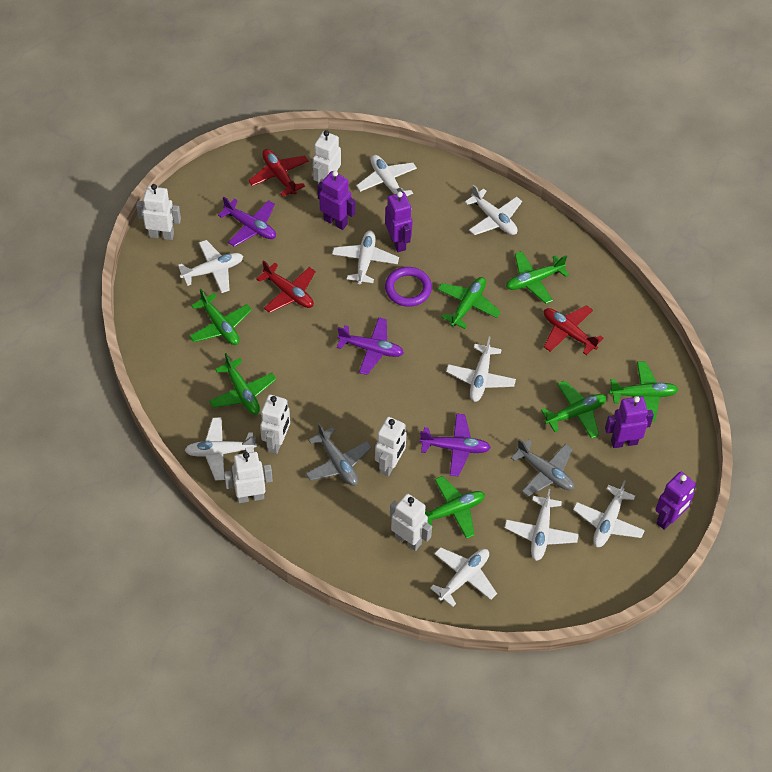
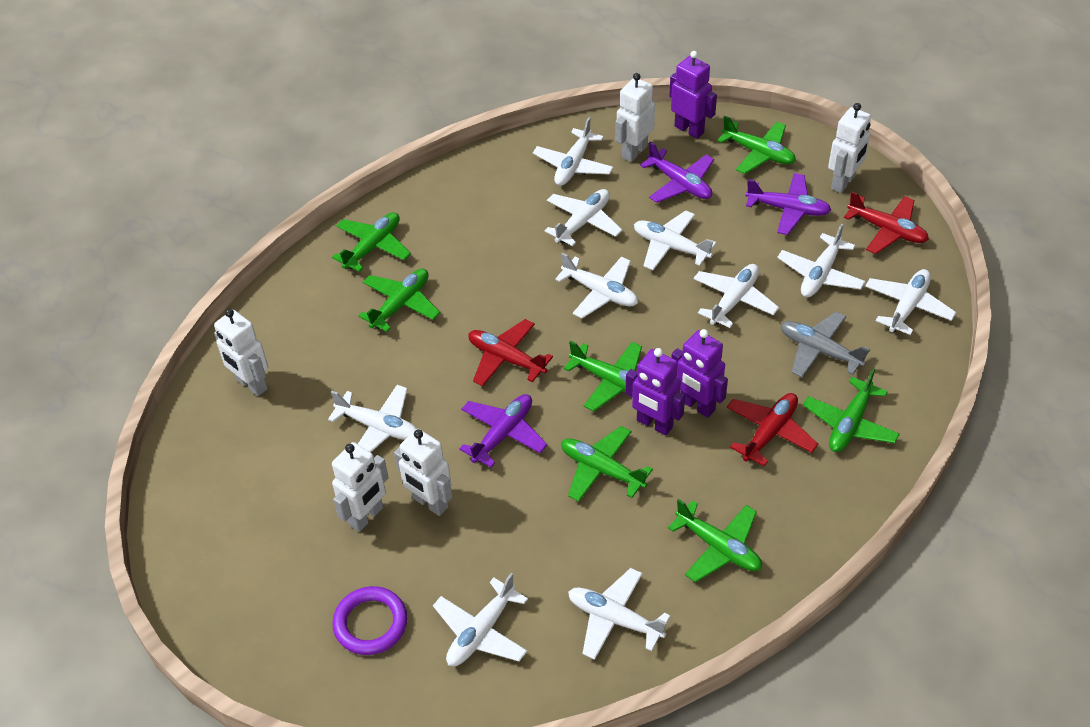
grey plane: [305,423,372,486] [511,439,574,497] = 2 -> [781,311,870,377] = 1
purple robot: [317,171,356,230] [385,191,413,252] [605,396,654,448] [655,472,696,530] = 4 -> [626,348,685,435] [669,51,717,139] [671,329,728,418] = 3
white plane: [178,240,243,293] [185,417,257,481] [332,231,399,284] [356,155,417,196] [430,547,497,607] [446,336,516,402] [465,185,522,235] [505,489,579,561] [573,480,645,547] = 9 -> [328,385,417,452] [433,573,528,666] [533,117,614,186] [545,189,622,246] [555,253,638,318] [568,568,671,660] [634,210,717,270] [693,264,779,328] [777,224,866,297] [865,269,956,335] = 10
white robot: [136,184,181,240] [224,452,273,503] [260,394,290,454] [313,130,341,184] [375,417,407,476] [390,494,432,551] = 6 -> [214,309,268,396] [332,442,389,532] [394,429,452,516] [615,73,655,162] [828,103,871,193] = 5

